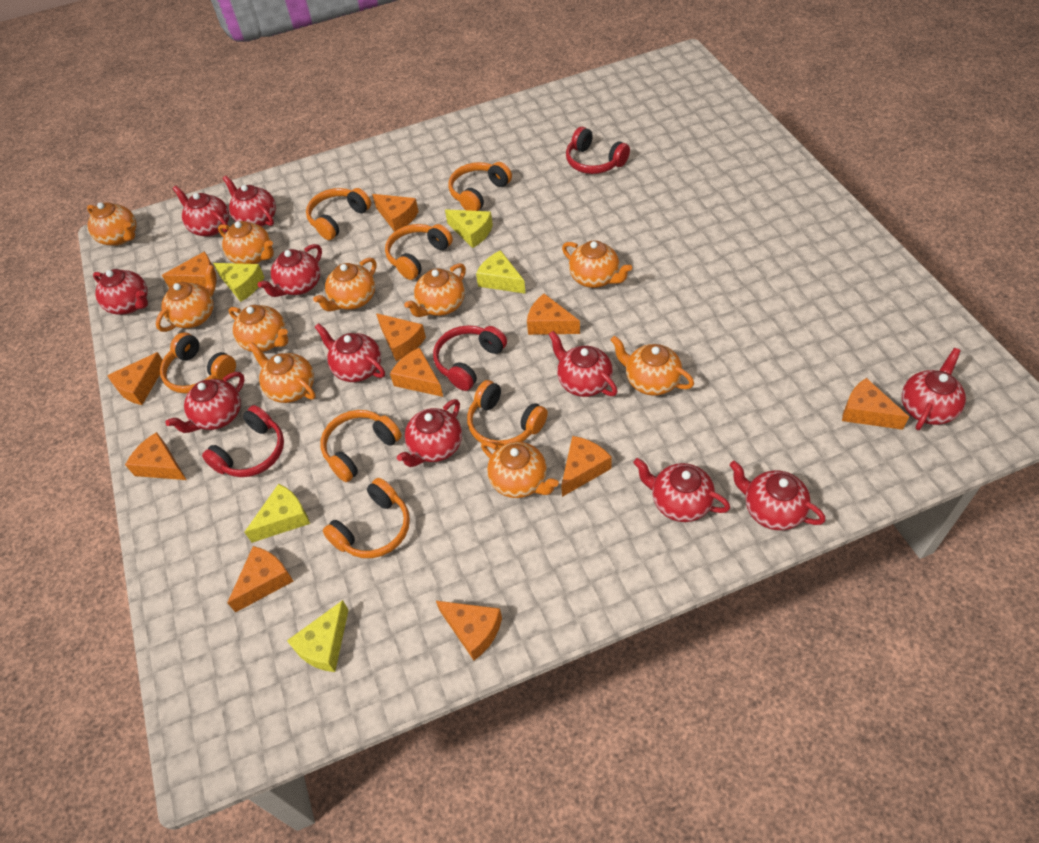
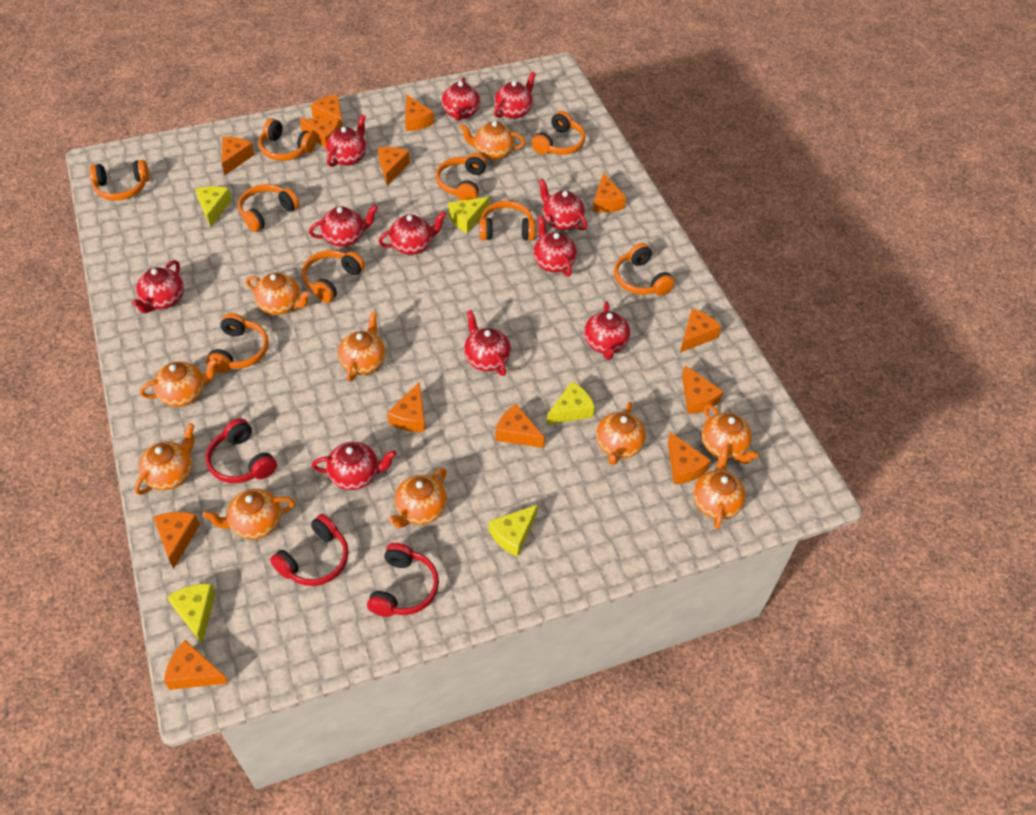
orange cheese: [107,352,163,405] [125,432,187,480] [162,251,217,288] [227,546,293,612] [372,194,419,232] [376,313,426,361] [390,348,443,397] [436,601,502,660] [527,294,580,335] [561,436,612,497] [842,378,909,430] = 11 -> [153,512,200,569] [164,640,228,690] [222,137,255,175] [300,118,341,148] [311,95,343,127] [378,147,410,186] [387,382,425,432] [405,94,434,131] [495,404,545,448] [593,173,626,212] [668,432,711,484] [680,309,722,353] [682,365,723,414] = 13
orange headphones: [160,332,236,394] [306,188,371,240] [320,410,402,482] [323,478,410,558] [385,224,453,280] [448,162,512,211] [467,380,548,448] = 7 -> [89,160,149,201] [206,313,269,373] [238,184,299,232] [259,118,316,161] [302,250,365,303] [436,153,487,201] [480,201,535,240] [532,111,586,155] [614,243,675,296] = 9

